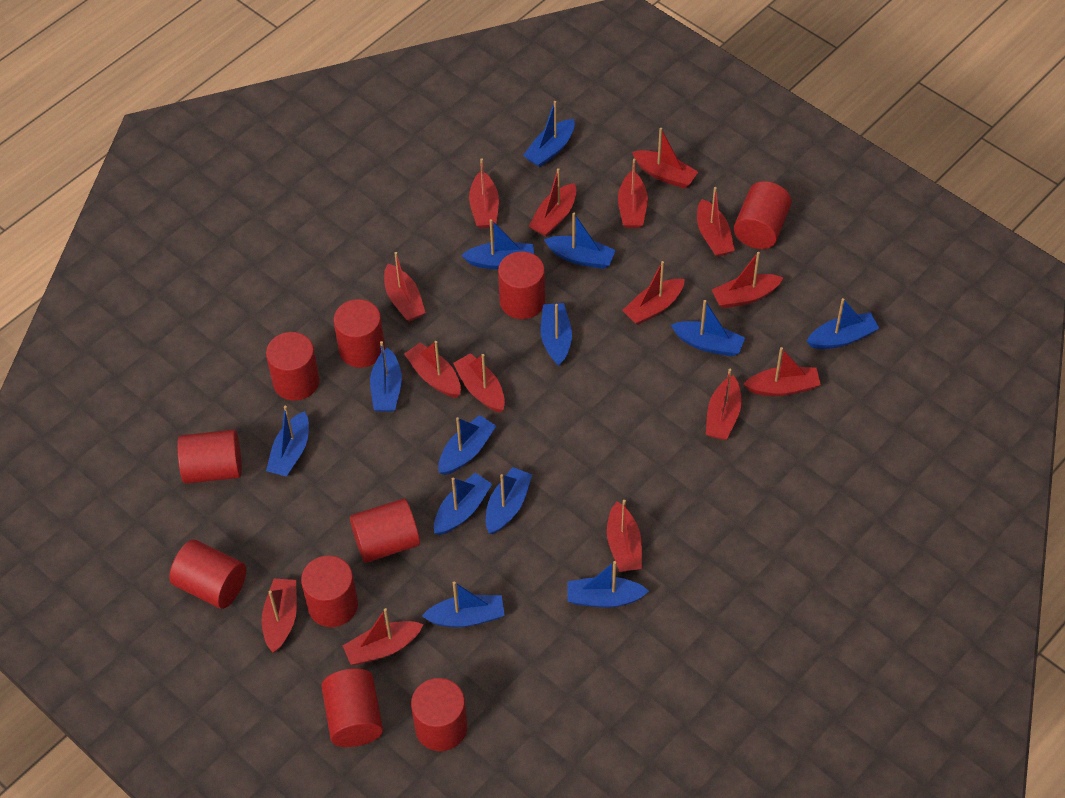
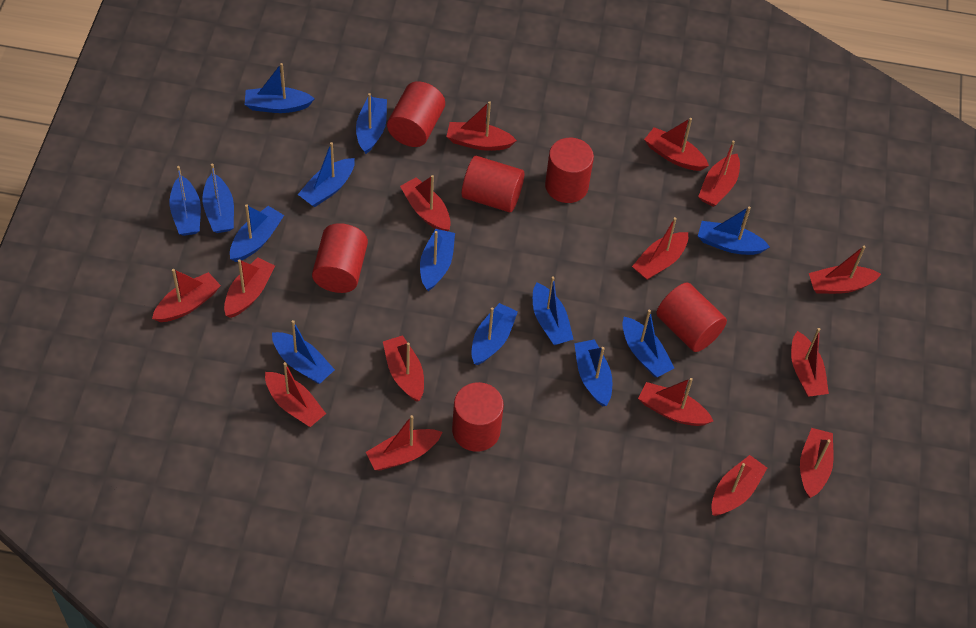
red cylinder: [169,540,246,609] [177,430,242,484] [266,332,320,401] [301,555,358,627] [321,669,383,747] [334,299,385,368] [350,498,420,563] [411,678,467,751] [498,251,545,319] [734,181,792,249] = 10 -> [312,223,368,293] [387,81,445,147] [452,382,504,452] [462,156,524,212] [545,138,594,203] [656,282,727,352] = 6

